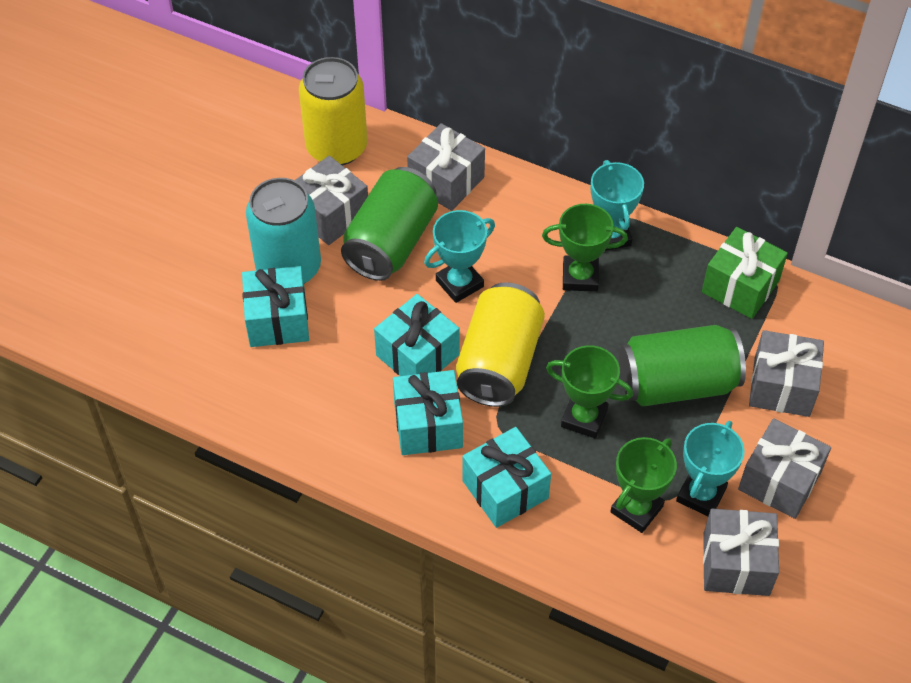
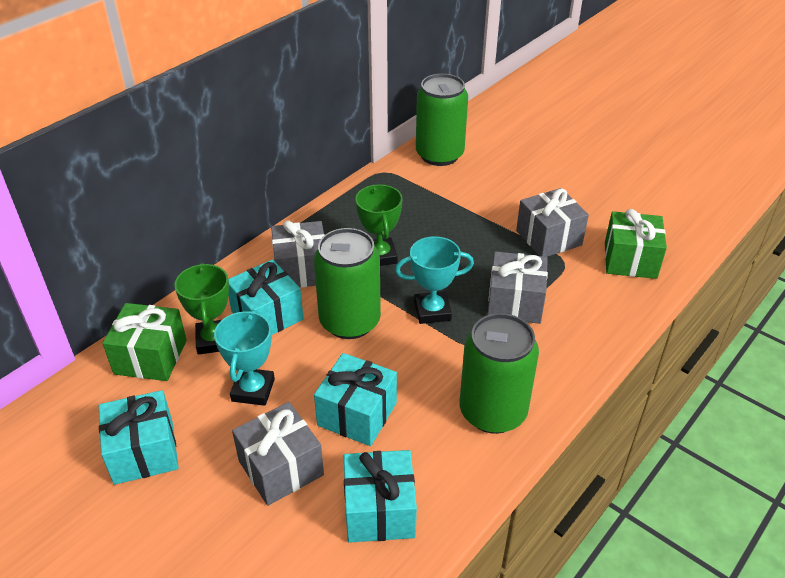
green can: [341,167,438,281] [619,325,746,407] = 2 -> [314,228,381,339] [416,74,468,166] [460,313,539,434] = 3
green gift: [702,227,788,319] = 1 -> [102,303,187,381] [605,209,667,279] = 2
green trophy: [542,204,628,292] [546,345,633,438] [610,437,677,533] = 3 -> [174,263,229,354] [355,184,403,266] = 2
grey gift: [294,156,368,245] [407,123,485,211] [703,509,779,596] [738,418,831,519] [749,330,824,417] = 5 -> [232,402,324,506] [271,221,324,288] [487,251,548,324] [516,188,589,257] = 4
turquoise can: [246,178,321,284] = 1 -> none = 0
turquoise trophy: [424,210,495,303] [591,160,644,251] [676,421,745,516] = 3 -> [214,310,275,406] [395,236,474,324] = 2
yellow can: [299,57,368,166] [456,282,545,407] = 2 -> none = 0

